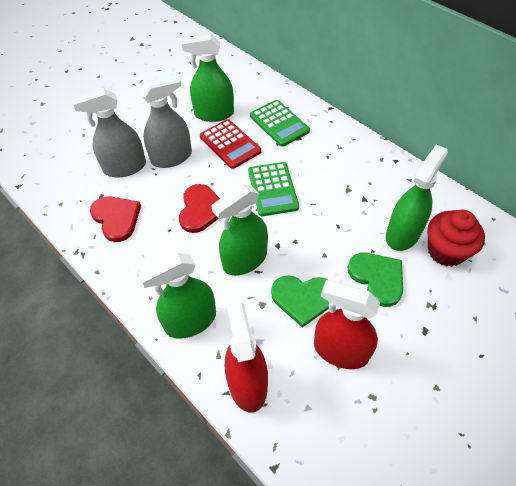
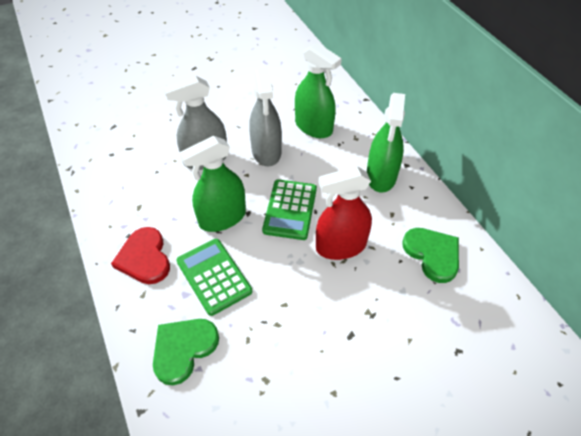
green spray bottle: [138,253,216,339] [181,34,234,122] [211,184,268,276] [386,145,448,251] = 4 -> [179,136,246,232] [295,43,342,138] [367,93,405,192] = 3
red calculator: [200,119,261,169] = 1 -> none = 0
red cupcake: [427,210,485,267] = 1 -> none = 0
red heart: [90,196,141,242] [179,184,220,233] = 2 -> [111,227,170,284] = 1
red spray bottle: [225,302,268,413] [314,280,380,369] = 2 -> [316,166,372,260] = 1

